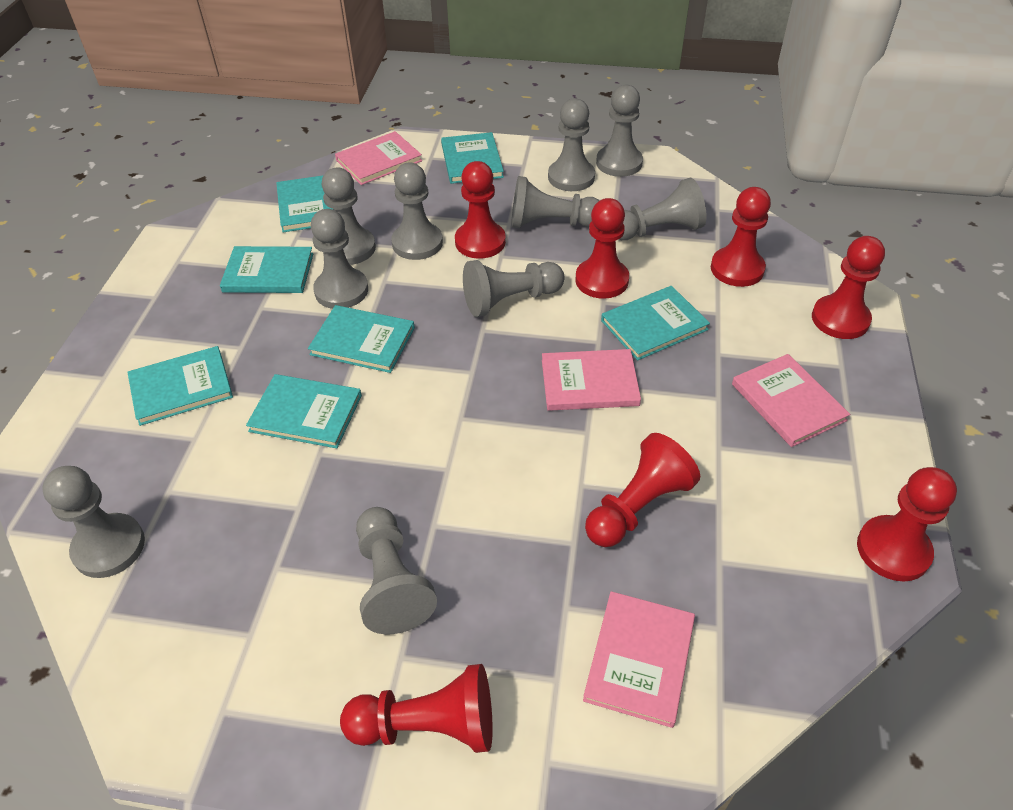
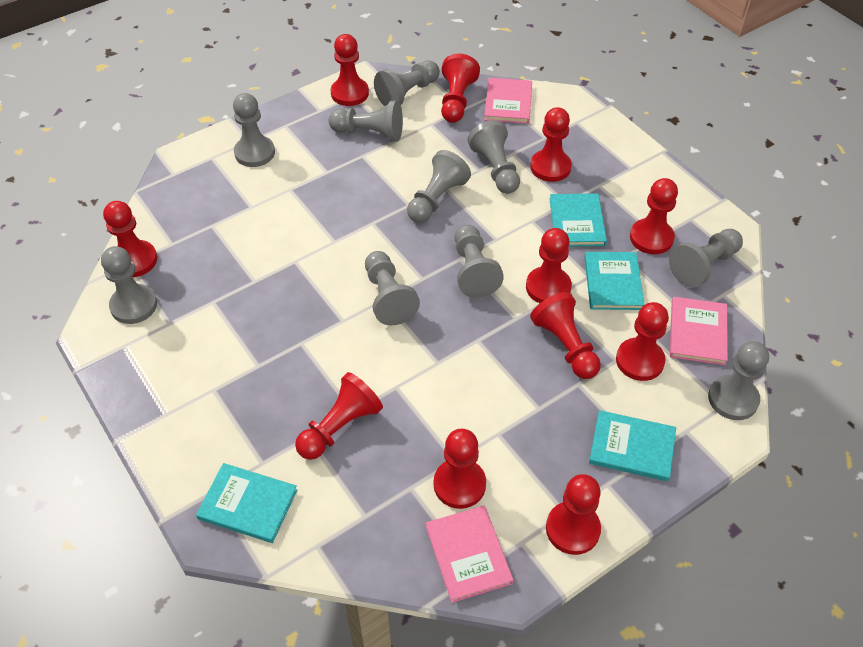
pink book: [335,131,422,185] [542,349,641,411] [583,591,695,728] [732,354,850,447] = 4 -> [426,506,513,603] [484,78,532,124] [670,297,728,365] = 3
red pawn: [340,664,493,753] [455,161,506,259] [576,198,629,299] [585,433,700,547] [711,187,771,287] [812,236,885,339] [857,467,957,581] = 7 -> [103,201,157,277] [295,372,383,460] [331,34,369,106] [434,429,486,509] [441,54,480,123] [526,228,572,303] [530,107,572,182] [530,292,601,379] [546,474,601,555] [616,302,669,381] [630,178,678,254] = 11
turquoise book: [127,346,233,426] [220,246,313,293] [246,374,362,448] [276,175,333,232] [308,305,415,373] [441,132,504,184] [601,286,710,361] = 7 -> [196,463,298,543] [549,193,607,247] [584,252,645,310] [589,410,676,481] = 4

